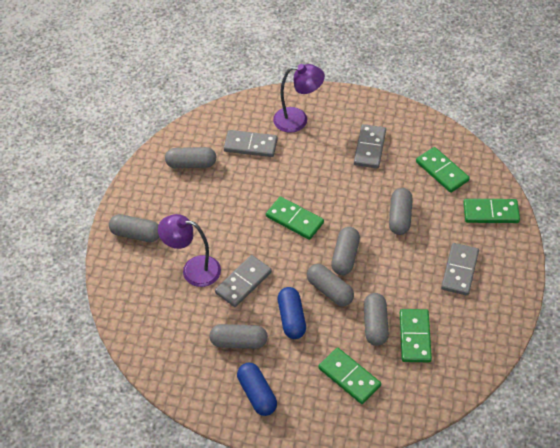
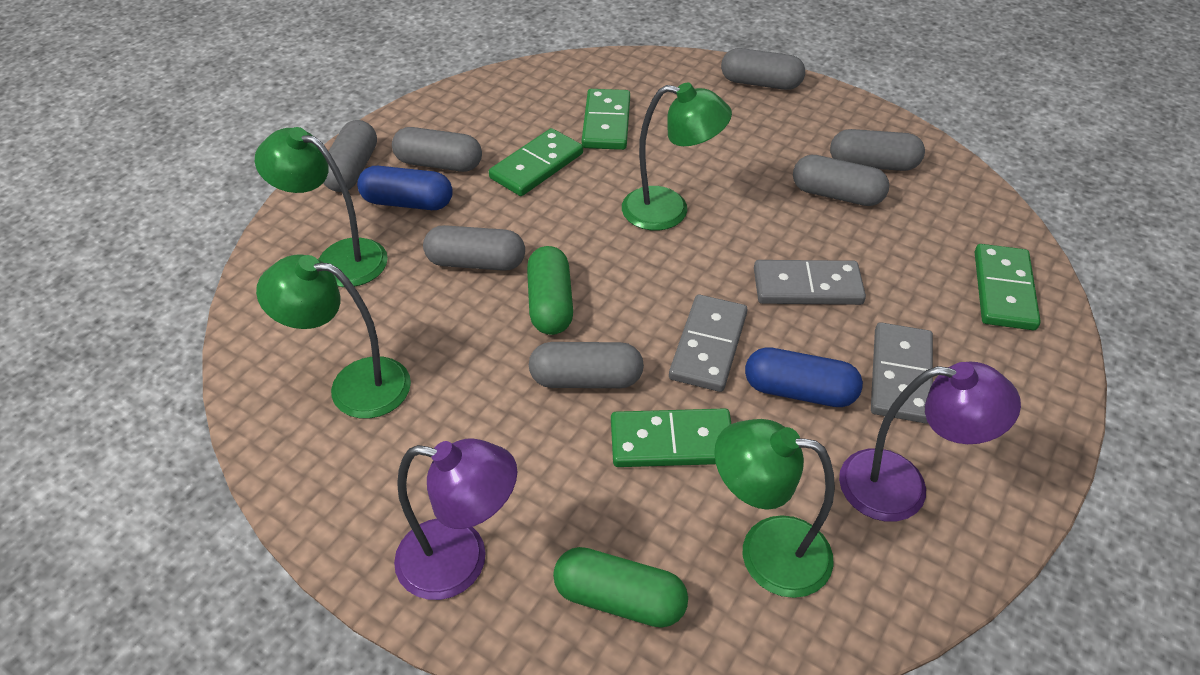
green capsule: none = 0 -> [527,246,573,335] [553,547,688,628] = 2
green domino: [266,197,324,240] [318,348,381,404] [400,309,432,362] [416,147,470,193] [463,199,520,223] = 5 -> [489,128,583,196] [582,89,630,150] [611,408,731,467] [975,244,1041,330] = 4
green lamp: none = 0 -> [255,127,388,287] [256,255,411,419] [622,83,732,231] [714,419,835,598] = 4
grey domino: [215,255,272,307] [224,130,278,157] [354,124,386,168] [441,243,479,296] = 4 -> [669,295,748,392] [754,260,866,305] [871,322,933,424] = 3

